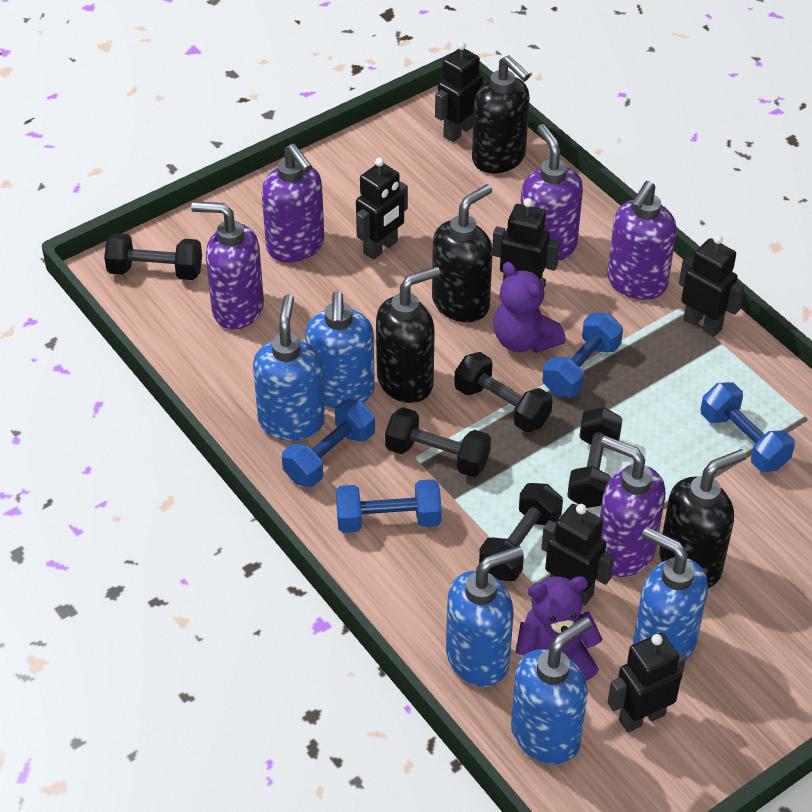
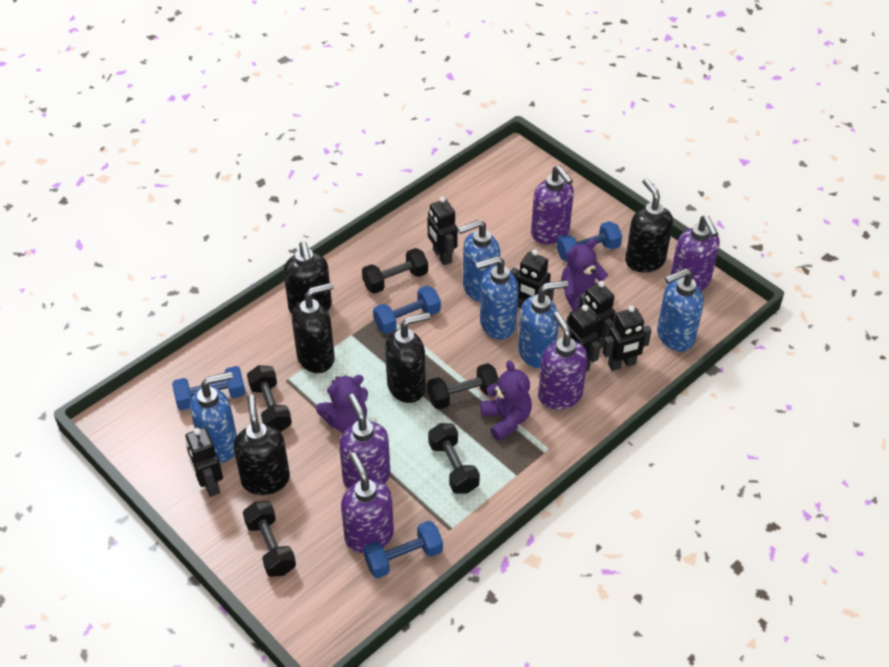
black soap dispenser: [376,266,440,403] [432,184,493,322] [472,55,530,173] [660,449,746,588] = 4 -> [234,395,290,495] [283,241,332,314] [292,282,335,373] [385,312,430,403] [625,178,673,272] = 5
purple teddy bear: [494,262,566,353] [516,576,603,681] = 2 -> [316,375,368,432] [480,360,532,441] [561,239,608,311] = 3

